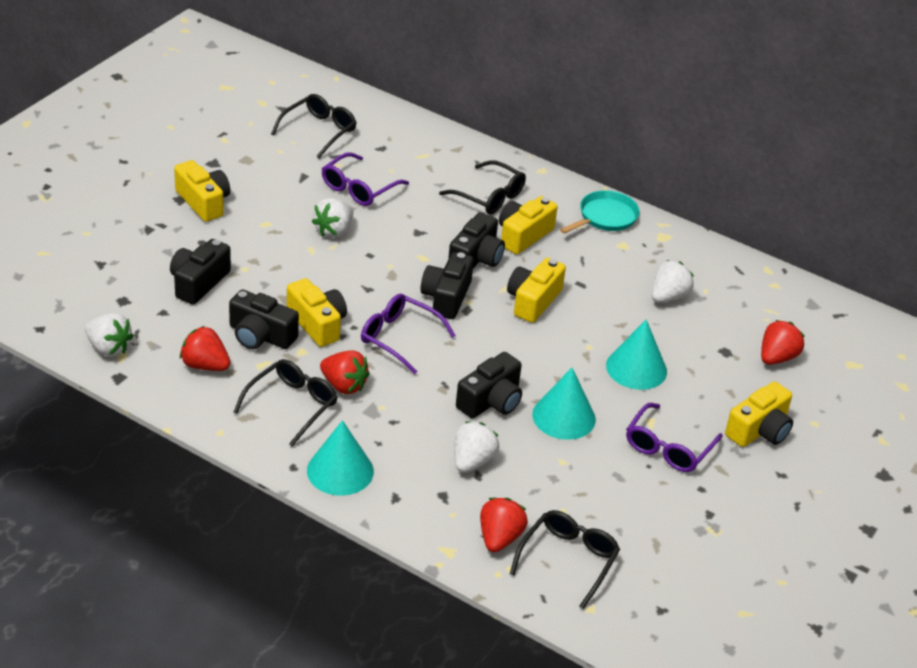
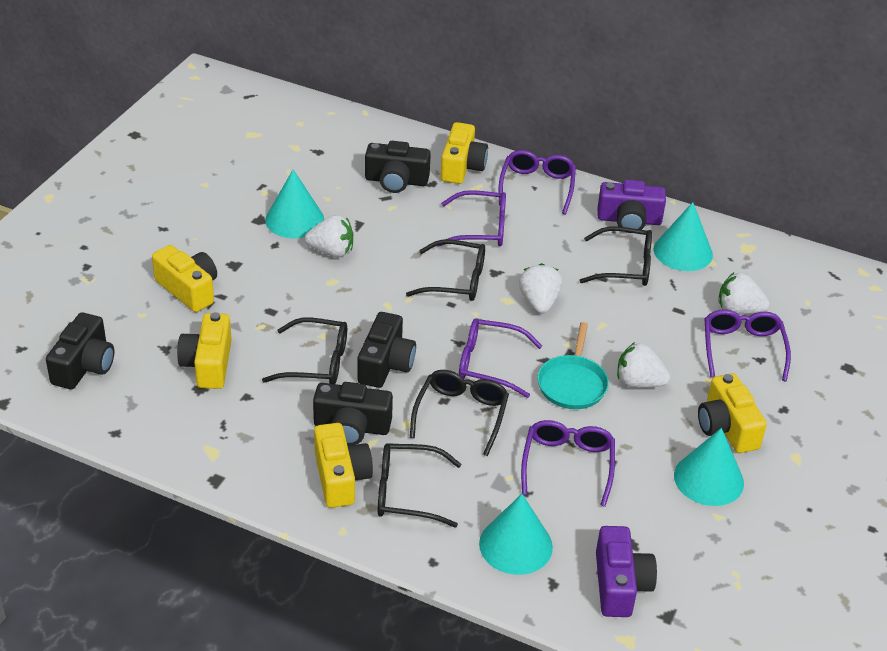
black camera: [170,239,231,305] [229,290,299,349] [421,252,474,319] [448,212,505,268] [456,352,522,418] = 5 -> [46,312,114,389] [313,382,393,446] [358,312,416,388] [365,141,431,193] = 4
black glasses: [234,359,338,447] [271,94,357,158] [439,160,526,215] [510,510,620,609] = 4 -> [262,318,347,384] [378,443,461,528] [406,239,485,301] [410,370,509,456] [580,227,652,286] = 5
purple camera: none = 0 -> [596,526,657,617] [598,180,666,233] = 2
purple glasses: [322,152,409,206] [361,294,456,374] [626,403,723,472] = 3 -> [437,190,506,247] [459,318,542,398] [499,150,576,215] [521,420,615,507] [704,309,791,381] = 5
red strawberry: [180,326,230,371] [320,350,370,394] [480,498,528,552] [761,320,805,365] = 4 -> none = 0
turquoise cone: [307,420,374,496] [532,368,596,440] [606,319,667,390] = 3 -> [265,170,324,238] [479,494,553,575] [654,202,713,271] [674,428,744,506] = 4

